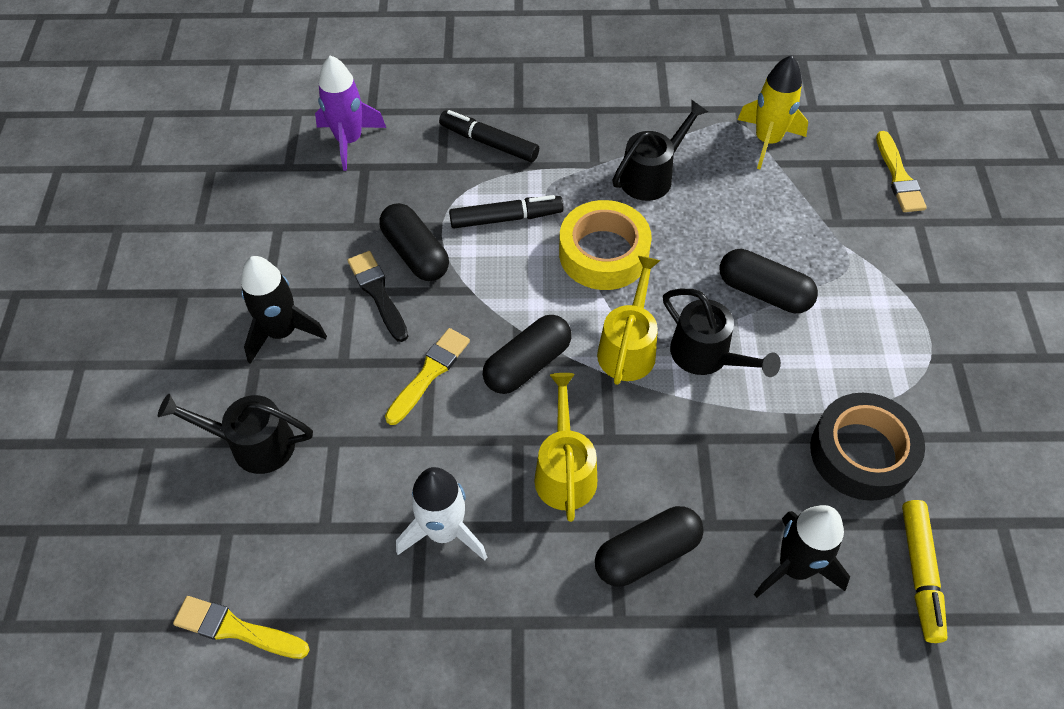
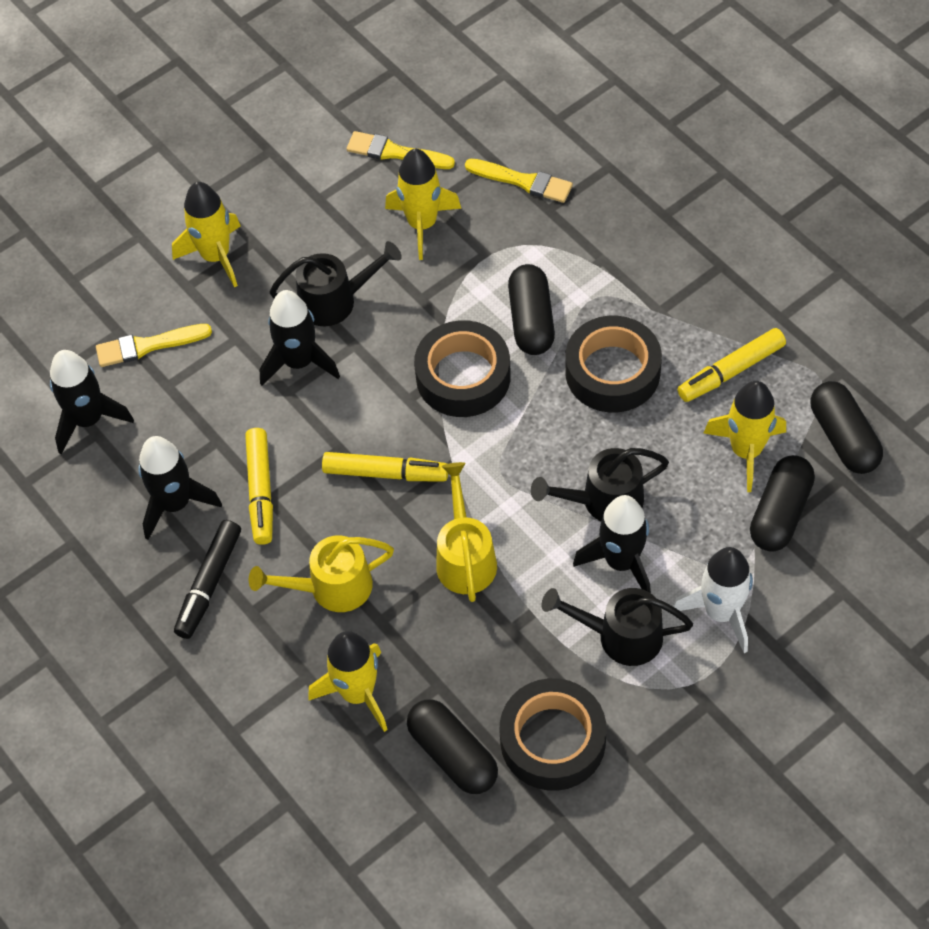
black brush: [348,251,408,342] = 1 -> none = 0
black marker: [439,110,539,162] [449,195,564,228] = 2 -> [174,520,241,639] = 1
black rocket: [241,256,327,364] [754,505,850,598] = 2 -> [50,350,134,454] [138,436,222,540] [260,290,340,386] [573,495,651,593] = 4
black tape: [810,393,925,501] = 1 -> [414,320,511,417] [500,678,606,791] [566,316,662,412] = 3
purple rocket: [315,55,386,171] = 1 -> none = 0
yellow marker: [902,500,948,643] = 1 -> [245,428,273,545] [322,452,448,481] [677,328,786,402] = 3
yellow rocket: [738,55,808,169] = 1 -> [172,182,241,287] [308,631,388,732] [385,149,461,260] [704,381,786,492] = 4
yellow tape: [559,200,652,290] = 1 -> none = 0

